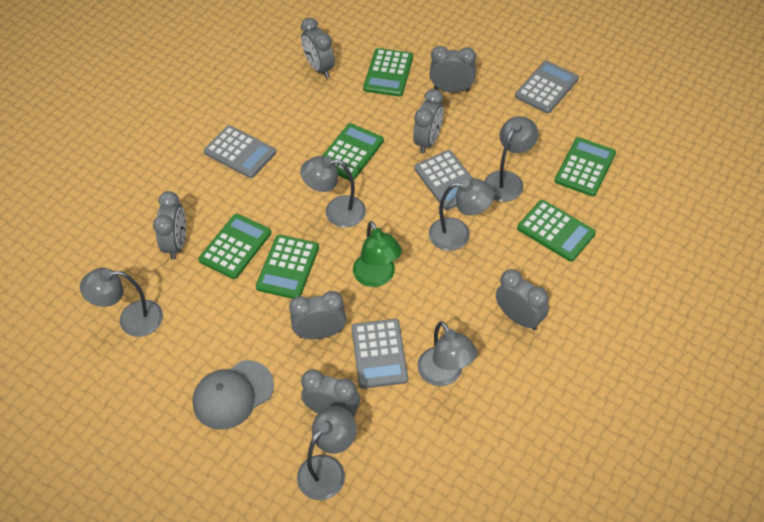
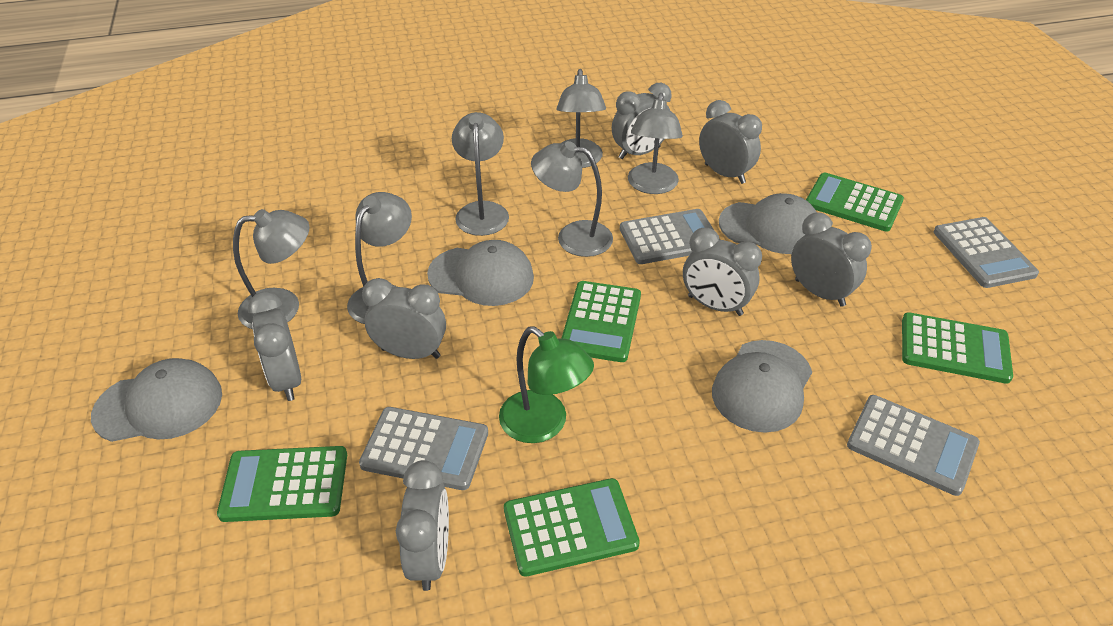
green calculator: [199,214,271,279] [256,235,319,299] [322,123,384,181] [363,48,413,97] [517,200,596,262] [555,137,616,197] = 6 -> [217,446,347,522] [504,478,640,577] [562,281,641,362] [806,173,904,232] [902,312,1013,384] = 5
grey cap: [192,360,274,430] = 1 -> [91,358,222,442] [427,240,534,306] [712,340,812,433] [719,193,816,254] = 4

